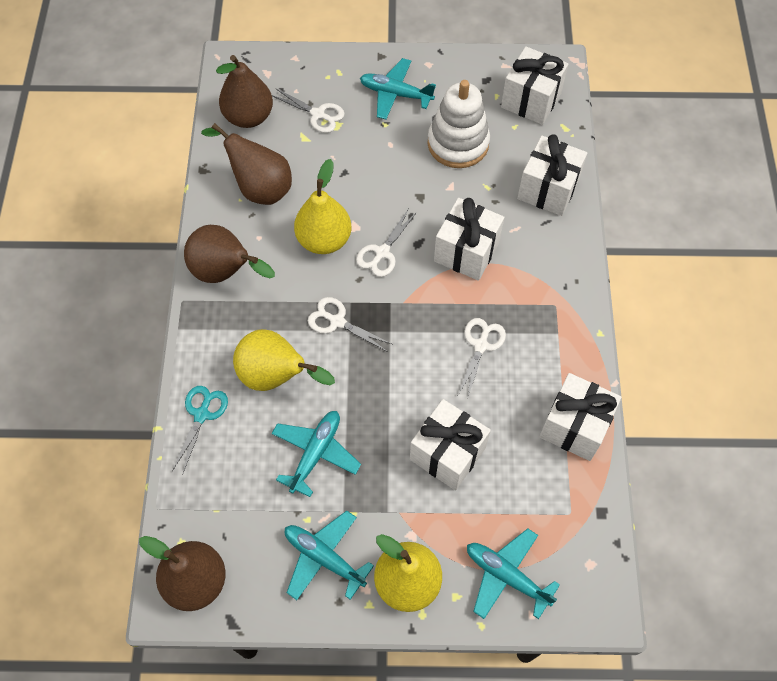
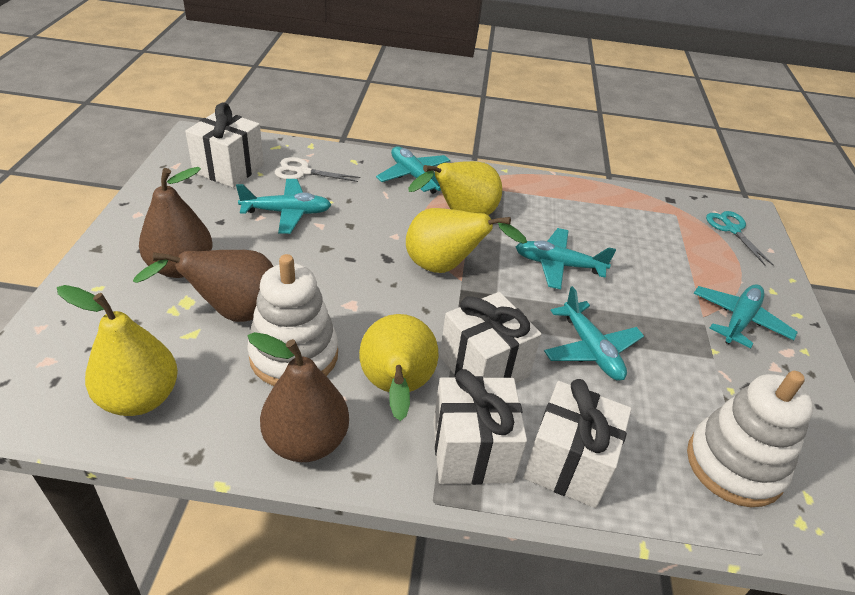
brown pear: [139,536,226,611] [184,225,275,283] [201,123,292,205] [216,55,273,128] = 4 -> [133,250,274,322] [139,167,212,278] [248,332,349,462] = 3
turquoise plane: [271,411,361,497] [285,511,374,600] [360,58,436,120] [467,528,560,619] = 4 -> [236,179,331,234] [376,146,451,194] [516,228,616,289] [544,286,644,381] [694,284,798,348] = 5
white gift: [410,399,491,490] [434,198,505,281] [501,46,568,125] [517,134,587,216] [539,373,622,461] = 5 -> [185,102,264,188] [433,369,527,485] [440,292,542,384] [523,379,632,508] = 4
white scissors: [272,88,345,133] [308,297,392,352] [356,208,417,277] [458,318,506,399] = 4 -> [275,157,360,182] = 1
white stacking toy: [427,80,490,168] = 1 -> [247,254,338,386] [687,371,814,507] = 2
yellow pear: [233,329,335,391] [294,159,351,254] [374,534,442,612] = 3 -> [57,285,178,416] [359,314,438,421] [406,208,527,273] [409,161,502,215] = 4

